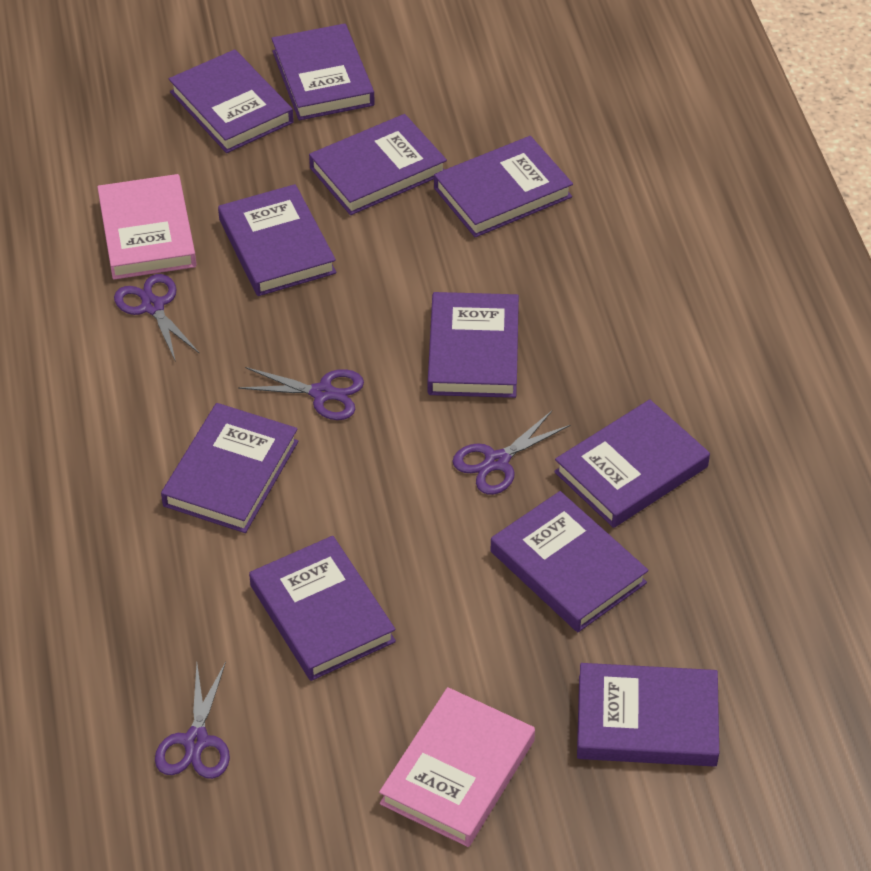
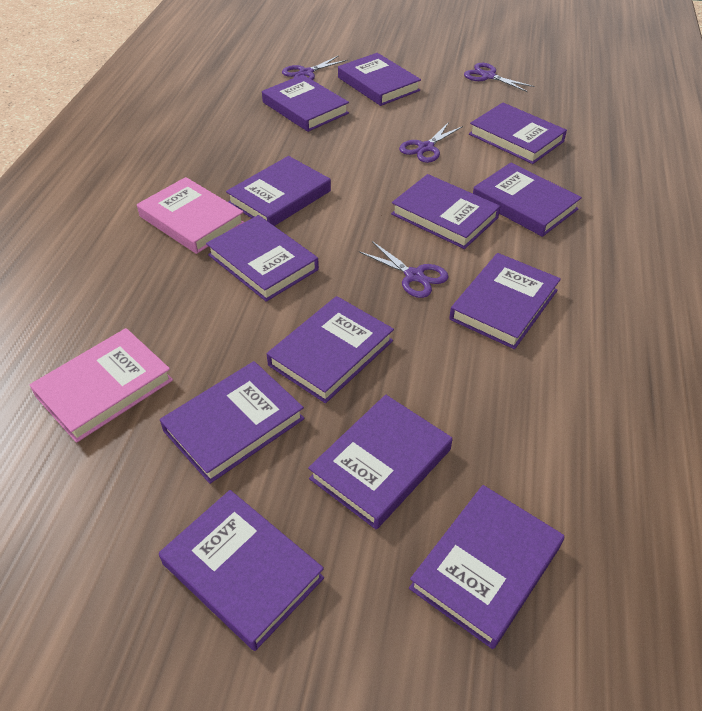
purple book: [161,403,298,533] [169,49,294,153] [218,184,336,296] [249,536,396,681] [271,24,375,120] [309,114,447,215] [428,292,519,398] [434,136,573,237] [491,491,649,632] [554,399,710,528] [577,663,719,767] = 11 -> [159,490,324,651] [160,361,304,484] [206,215,319,302] [226,156,331,226] [262,75,349,132] [267,296,394,403] [308,395,452,529] [338,53,421,106] [391,174,501,249] [409,485,564,649] [449,253,561,349] [469,103,567,164] [473,163,582,237] = 13

